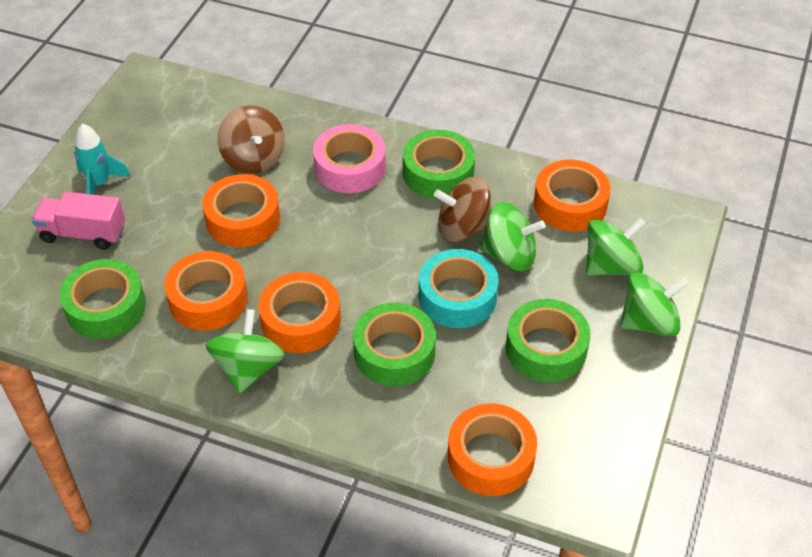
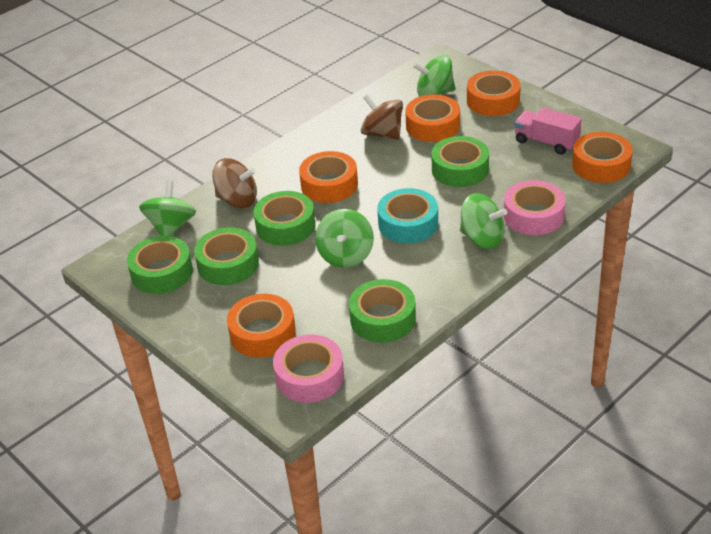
green tape: [59,259,146,339] [353,303,436,386] [403,130,475,199] [506,299,590,382] = 4 -> [127,236,193,294] [194,227,259,285] [253,191,315,246] [349,279,416,343] [431,136,489,187] = 5
pink tape: [313,124,386,193] = 1 -> [273,334,344,403] [504,180,566,235] = 2
turquoise rocket: [74,123,131,195] = 1 -> none = 0

